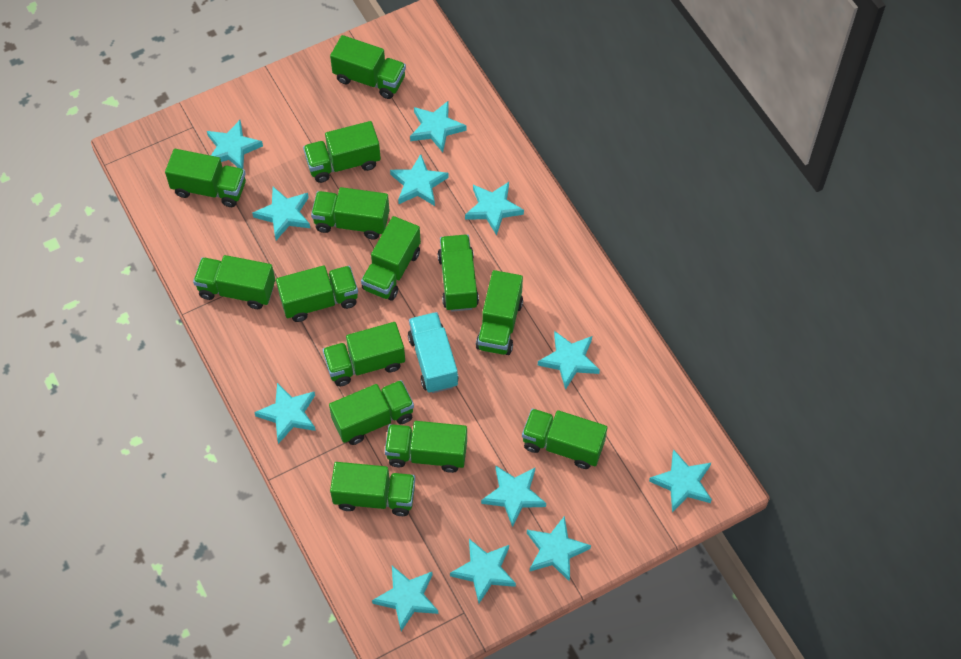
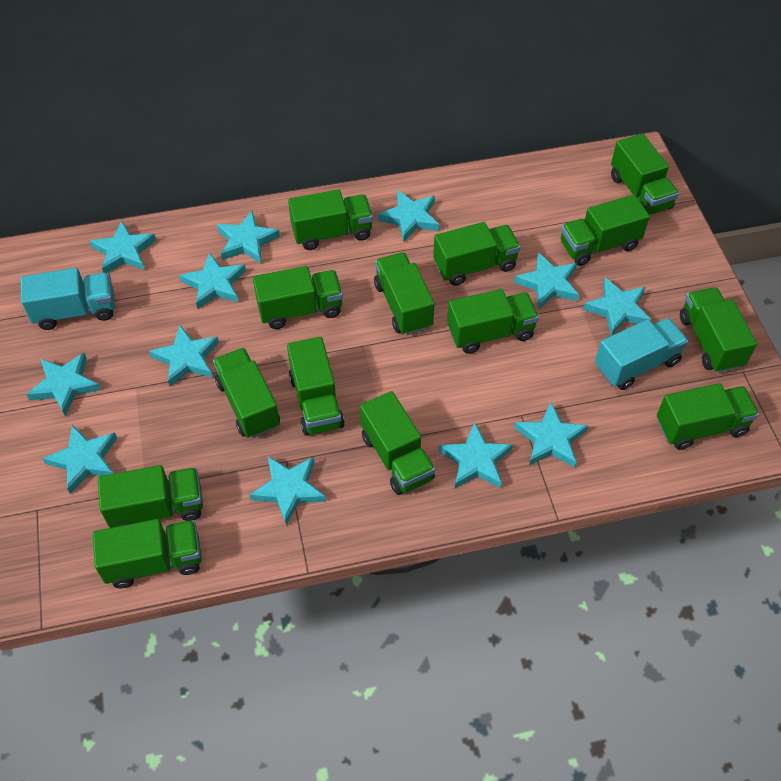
turquoise truck: [408,312,459,393] = 1 -> [21,268,115,330] [595,318,689,390] = 2

